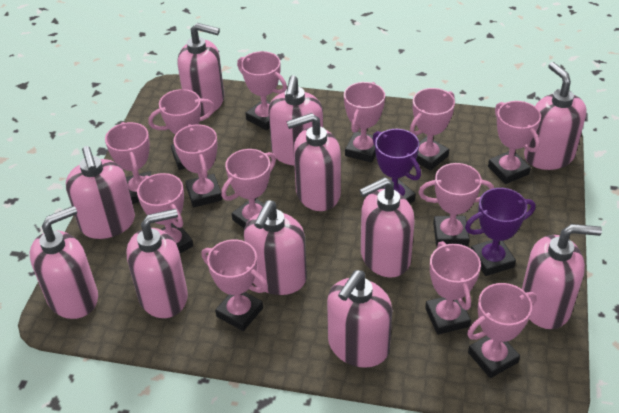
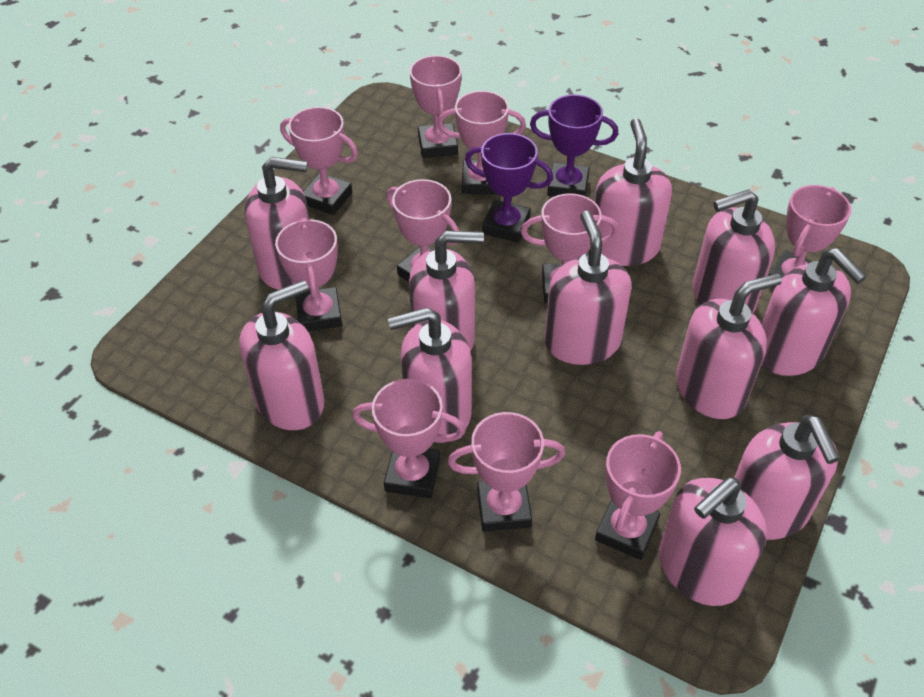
pink trophy: [105,122,151,204] [137,173,193,253] [148,89,215,170] [173,124,222,207] [201,239,268,331] [221,149,276,228] [237,51,287,130] [344,82,385,163] [410,88,455,171] [419,163,494,246] [425,241,481,335] [467,283,537,378] [488,101,541,184] = 13 -> [275,217,342,331] [280,107,358,215] [352,379,465,498] [386,179,459,282] [410,55,462,158] [438,91,526,195] [448,412,565,532] [520,193,619,303] [595,431,681,560] [769,185,851,287] = 10

